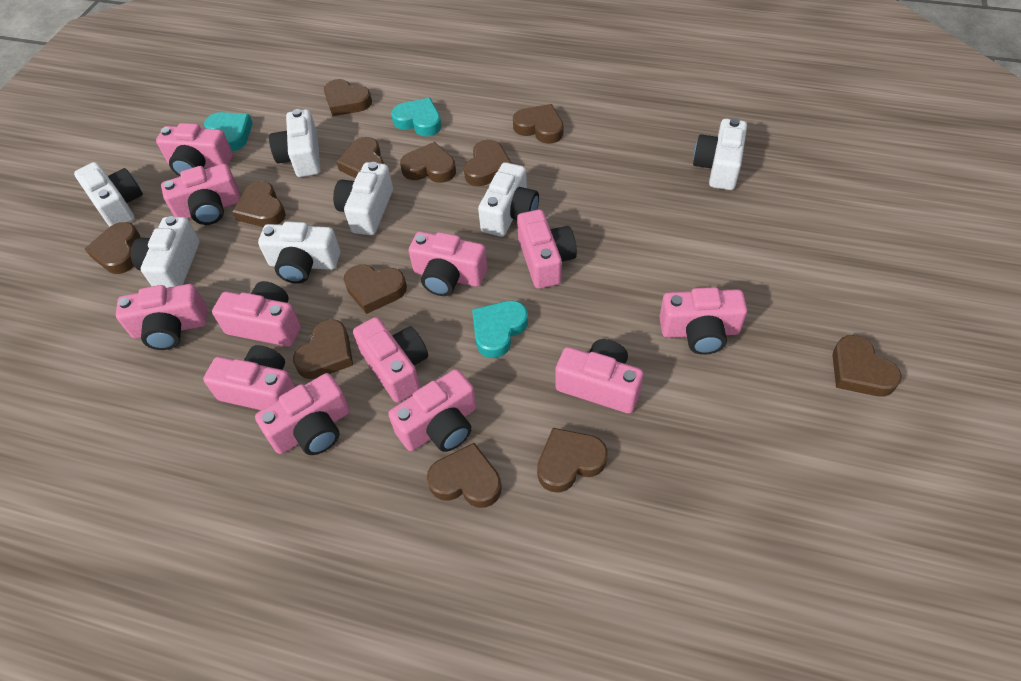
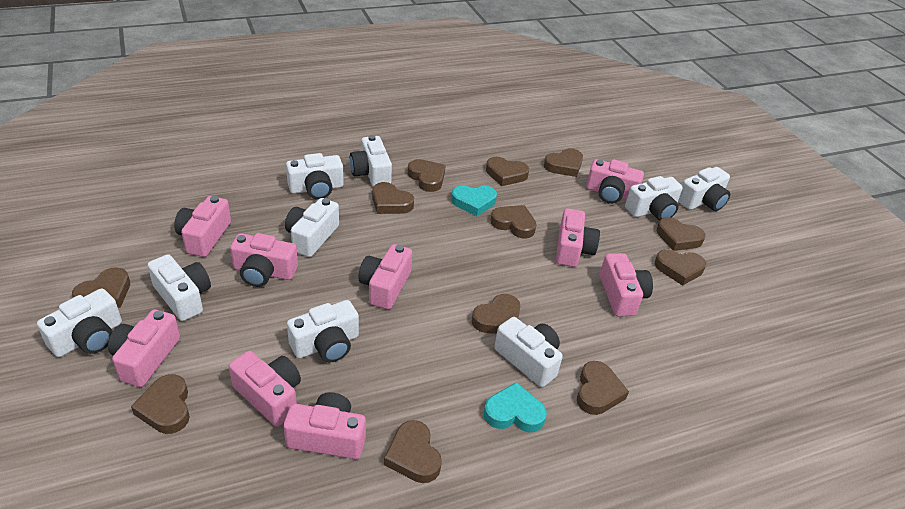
pink camera: [116,284,207,350] [156,123,233,177] [161,164,241,225] [203,345,296,410] [212,281,301,347] [255,373,350,455] [353,317,428,403] [388,369,477,452] [409,231,487,296] [517,209,577,289] [555,339,643,414] [659,287,747,355] = 12 -> [108,309,180,387] [174,196,231,257] [229,351,301,426] [230,233,298,287] [283,392,366,459] [358,244,412,310] [556,208,600,267] [586,159,644,204] [600,253,653,317] = 9
turquoise heart: [204,112,253,151] [391,98,442,136] [472,301,528,358] = 3 -> [451,185,497,216] [484,382,547,432] = 2
white camera: [74,162,143,227] [131,216,200,288] [258,222,340,284] [269,109,320,177] [333,162,393,235] [478,162,539,237] [693,118,747,190] = 7 -> [37,288,122,357] [147,254,211,321] [285,198,339,257] [286,153,344,200] [287,300,359,362] [350,135,392,186] [495,317,563,387] [625,176,683,221] [678,167,730,211] = 9

